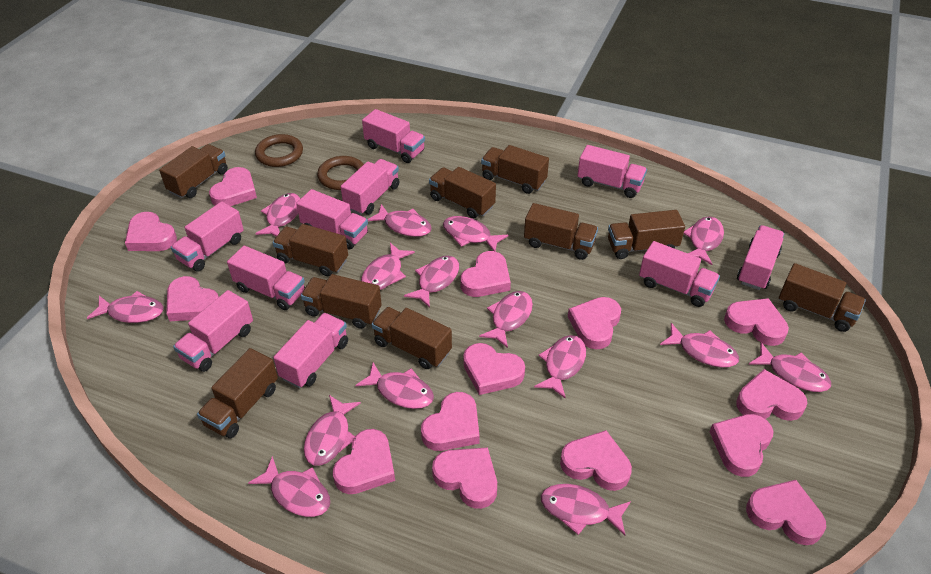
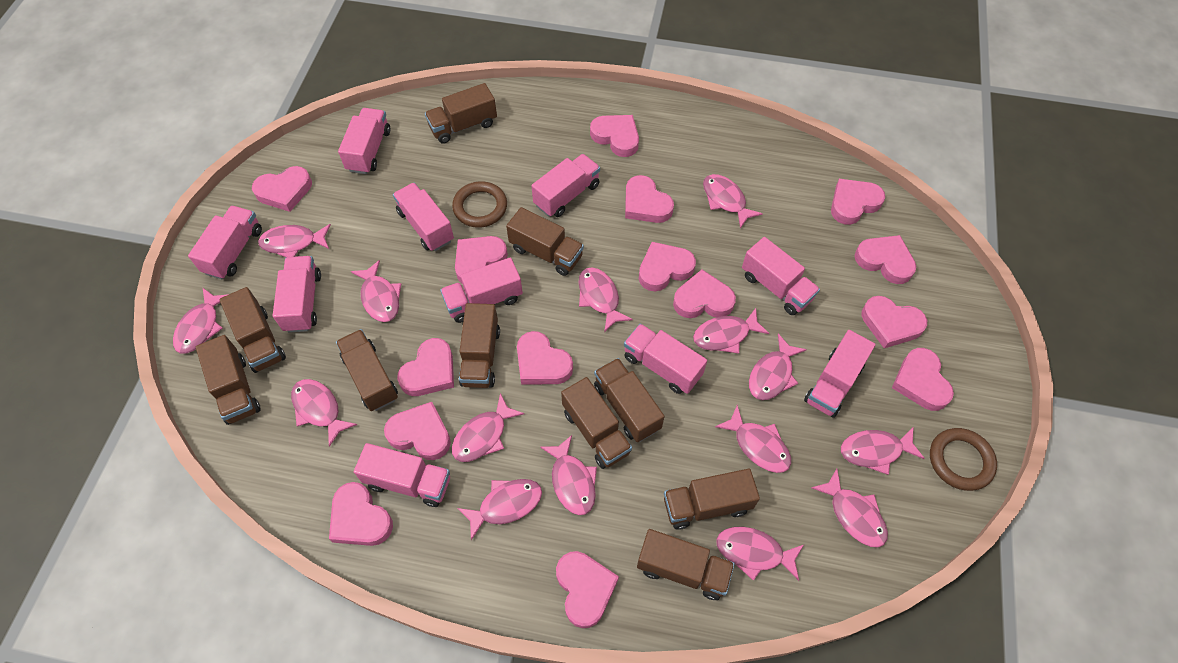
pink heart: [125,212,177,251] [166,276,219,321] [209,167,257,206] [333,429,395,494] [421,392,480,451] [432,447,497,509] [461,251,511,297] [463,343,525,395] [560,430,632,491] [568,297,621,349] [709,414,773,477] [724,298,789,346] [736,369,807,421] [746,480,826,545] = 14 -> [252,166,312,212] [329,482,393,546] [384,402,451,460] [397,338,454,396] [455,236,508,283] [517,331,573,384] [556,551,619,628] [590,115,639,157] [625,175,674,223] [639,242,696,291] [673,270,736,318] [831,179,885,225] [854,235,916,284] [861,296,927,348] [892,348,954,411] = 15

